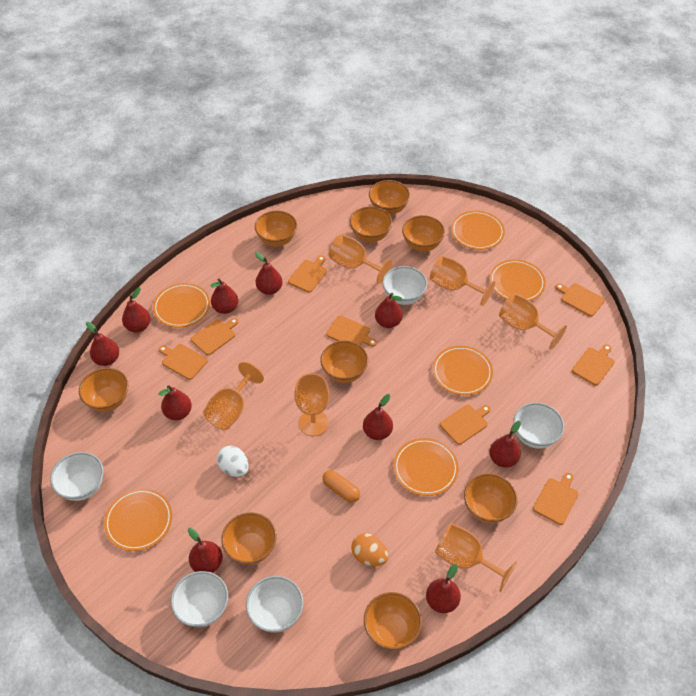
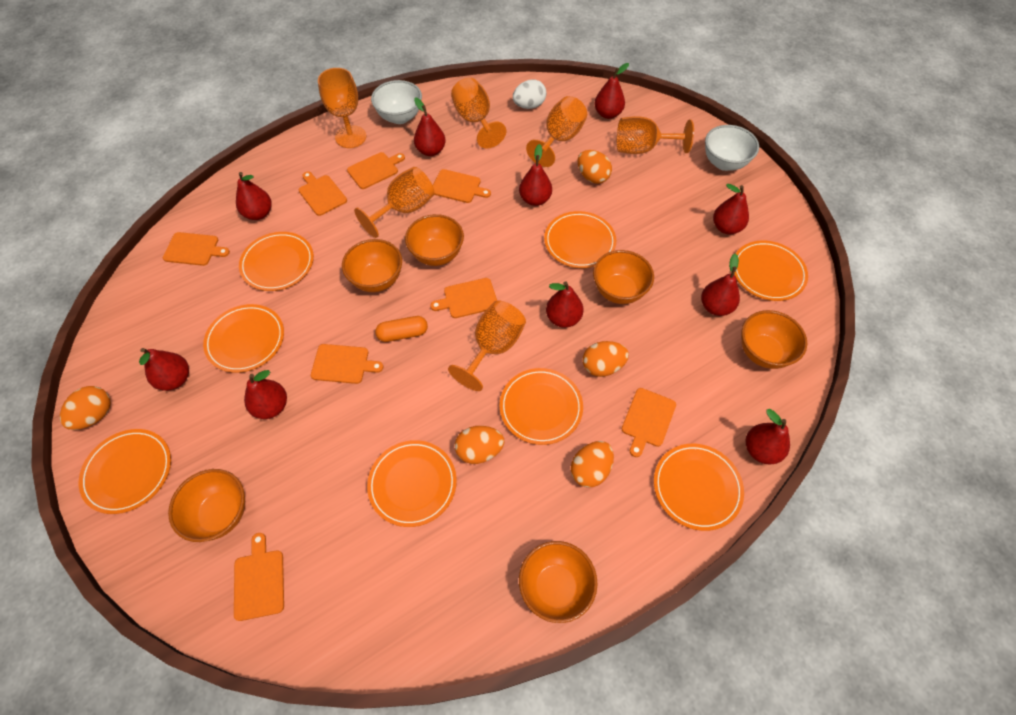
orange bowl: [79,368,128,412] [221,512,277,565] [255,211,297,247] [320,340,368,383] [350,206,392,242] [364,592,422,650] [369,180,410,215] [402,215,445,252] [464,473,518,523] = 9 -> [168,469,245,542] [342,239,402,292] [405,214,464,266] [519,541,597,623] [593,250,654,304] [741,310,807,369] = 6
orange egg: [351,533,388,566] = 1 -> [60,386,111,430] [455,426,504,464] [571,441,614,488] [578,150,612,184] [583,341,629,377] = 5
orange plate: [104,489,172,551] [153,283,210,328] [393,438,459,496] [433,346,493,395] [451,211,505,250] [489,260,546,301] = 6 -> [79,429,171,514] [203,304,284,373] [239,232,314,291] [367,440,457,527] [500,368,583,445] [544,211,616,268] [654,444,744,531] [734,241,808,301] = 8
white bowl: [50,452,104,501] [171,571,228,627] [246,576,303,633] [382,266,427,305] [513,402,564,449] = 5 -> [371,80,422,124] [705,125,759,171] = 2

